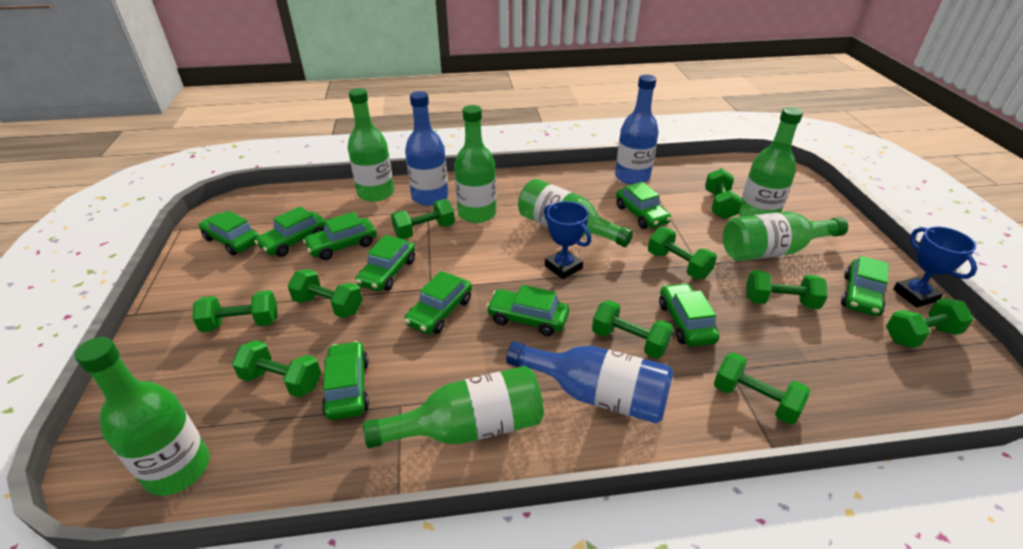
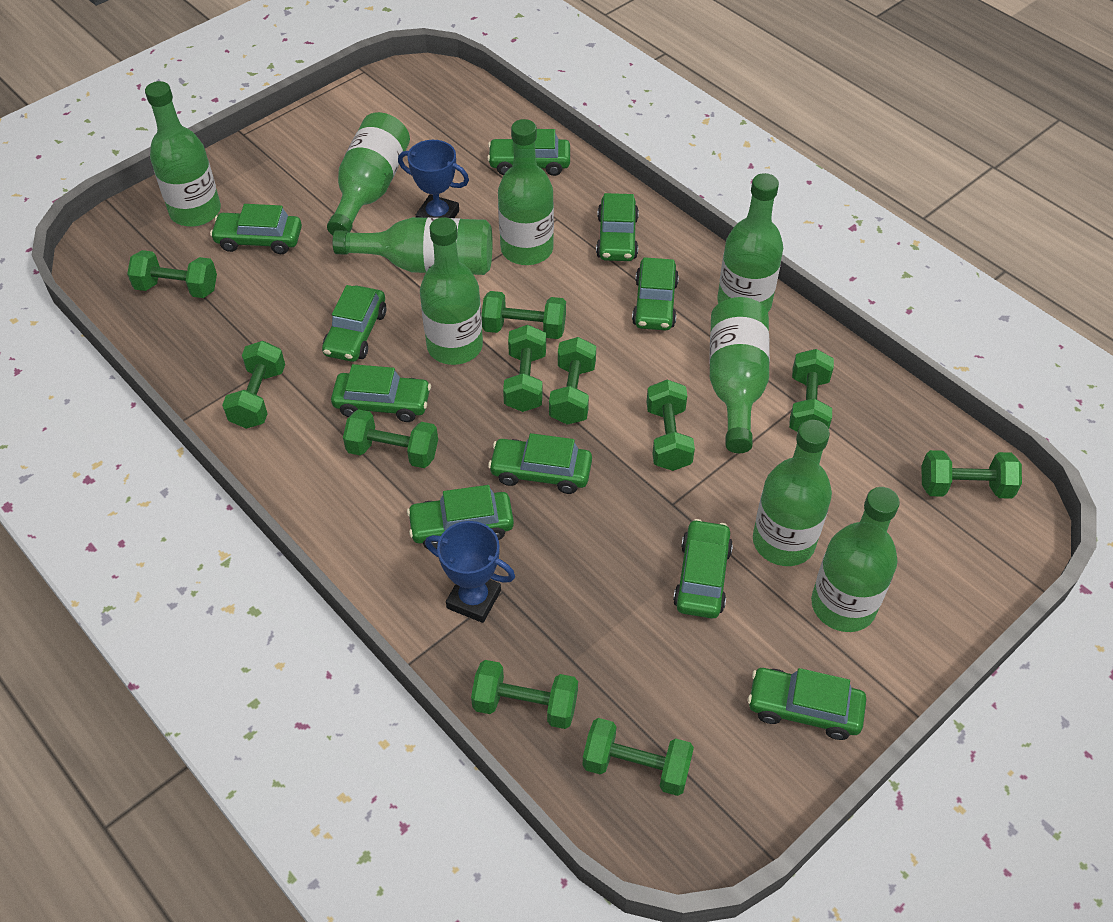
blue bottle: [405,91,448,206] [506,341,673,423] [615,75,659,185] = 3 -> none = 0
green bottle: [75,337,210,496] [348,88,394,202] [363,366,544,449] [454,105,496,223] [518,179,633,247] [723,212,848,261] [739,107,803,217] = 7 -> [145,81,221,227] [327,112,410,235] [333,217,493,275] [420,217,483,365] [498,119,554,265] [709,297,770,453] [717,173,783,312] [753,420,832,566] [811,487,900,632] = 9
green dumbbell: [192,290,277,332] [232,340,321,398] [288,269,363,318] [391,199,455,239] [592,300,673,359] [648,227,717,279] [705,168,742,219] [714,352,810,425] [746,270,828,309] [886,298,974,348] = 10 -> [127,250,217,298] [222,341,285,429] [343,409,438,468] [471,660,578,729] [481,291,566,339] [503,325,546,412] [549,337,596,425] [583,718,694,796] [647,379,695,471] [789,349,834,432] [922,450,1022,499] = 11

